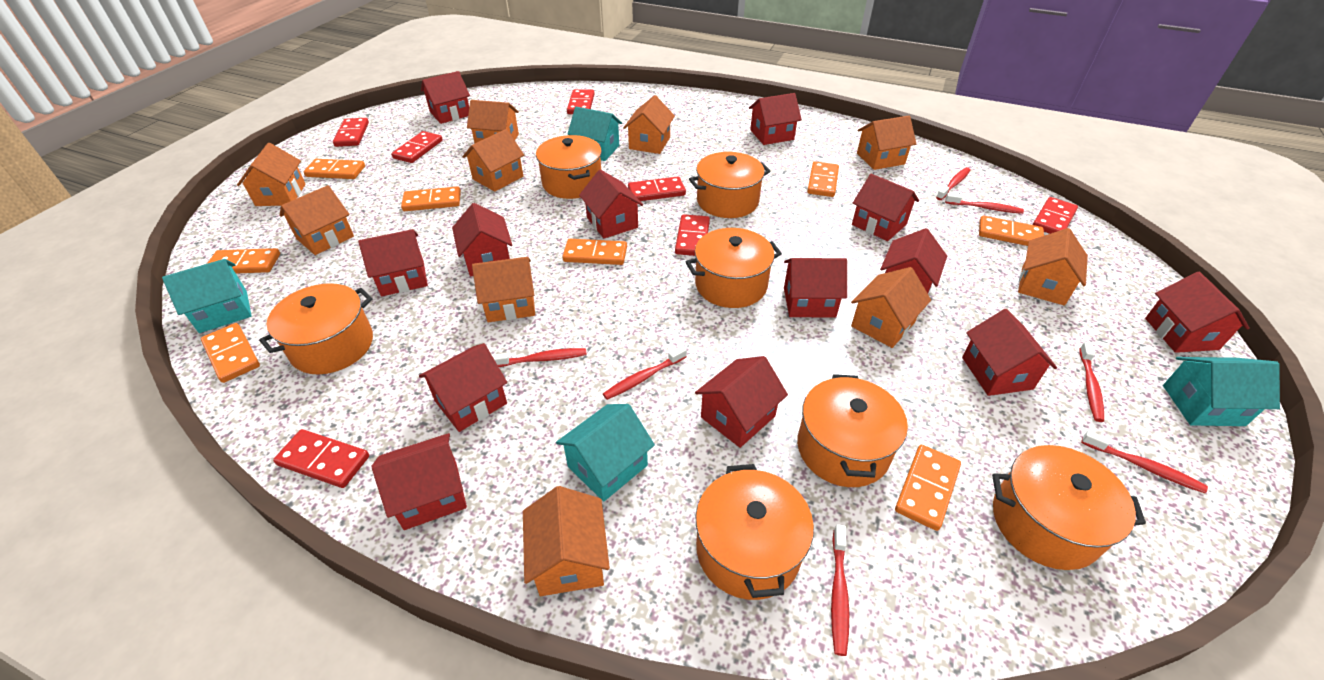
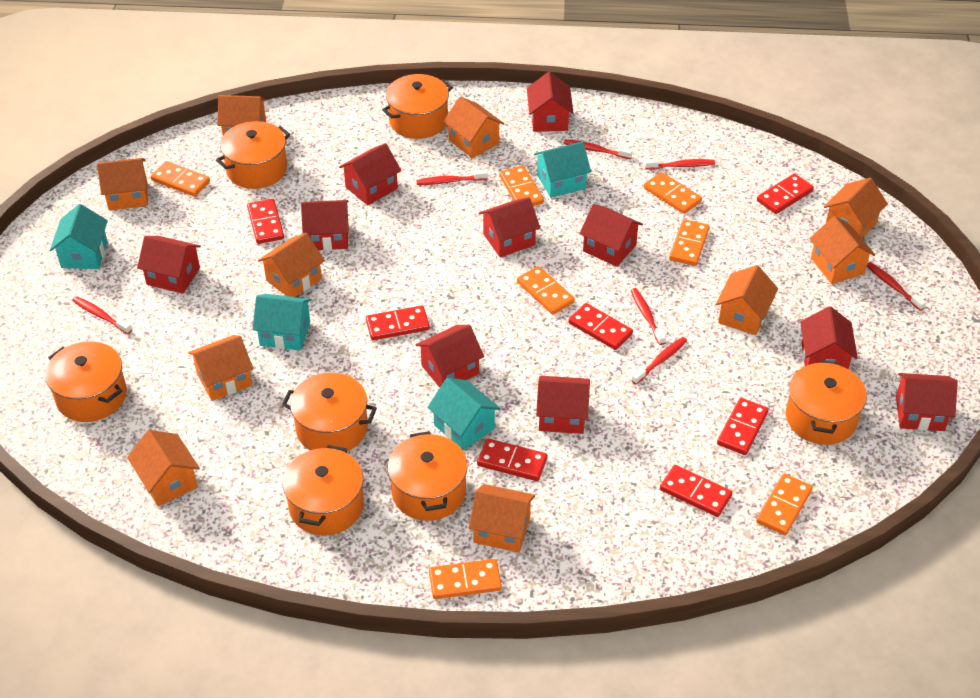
orange domino: [201,323,260,383] [207,248,280,273] [304,159,365,179] [401,186,461,211] [562,239,627,265] [807,161,839,197] [895,445,961,531] [979,216,1044,246] = 8 -> [151,161,210,197] [429,559,502,599] [499,166,544,206] [517,266,575,314] [644,172,702,214] [669,219,710,266] [756,473,813,535] = 7
red house: [358,229,428,297] [371,433,467,530] [419,343,507,432] [421,71,470,124] [452,203,512,276] [579,169,643,239] [695,356,788,448] [749,93,802,145] [784,258,847,318] [852,174,919,241] [880,228,947,293] [962,309,1057,396] [1145,272,1250,353] = 13 -> [137,236,201,294] [301,200,349,251] [339,143,401,205] [416,325,484,388] [479,197,540,257] [527,72,574,132] [536,376,590,434] [579,204,643,267] [801,306,858,370] [896,373,958,431] = 10

